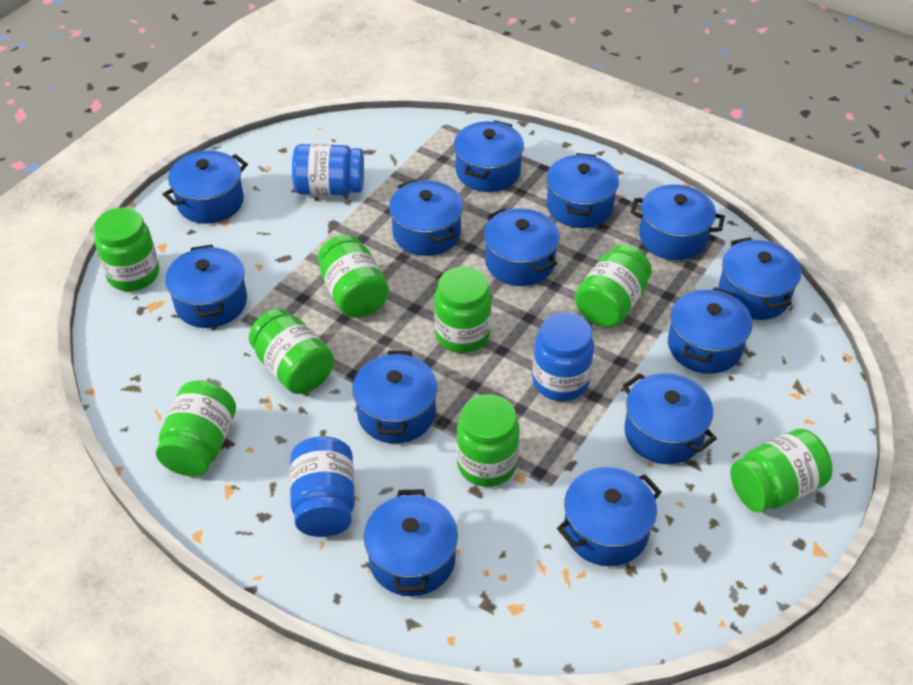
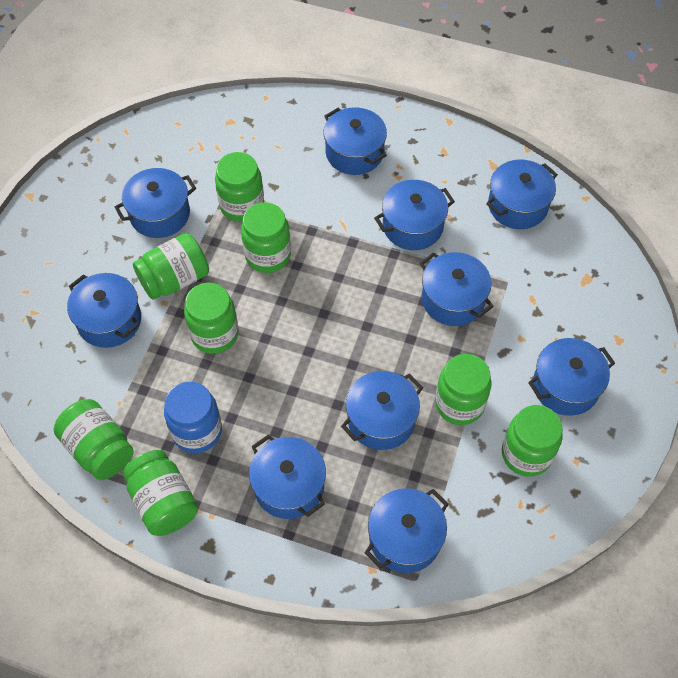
blue jar: [290,436,355,537] [292,144,364,195] [532,313,594,401] = 3 -> [164,382,222,453] = 1
blue pot: [162,151,248,224] [165,245,247,328] [352,350,438,444] [364,489,458,596] [389,180,463,256] [454,120,524,192] [484,208,560,286] [547,153,619,228] [557,467,662,566] [623,373,717,464] [630,184,725,260] [668,287,752,374] [718,237,801,320] = 13 -> [67,273,141,348] [115,168,196,238] [249,434,326,519] [323,107,387,175] [341,371,423,450] [365,488,449,573] [374,180,455,250] [420,252,494,326] [486,160,558,229] [528,338,615,416] = 10

